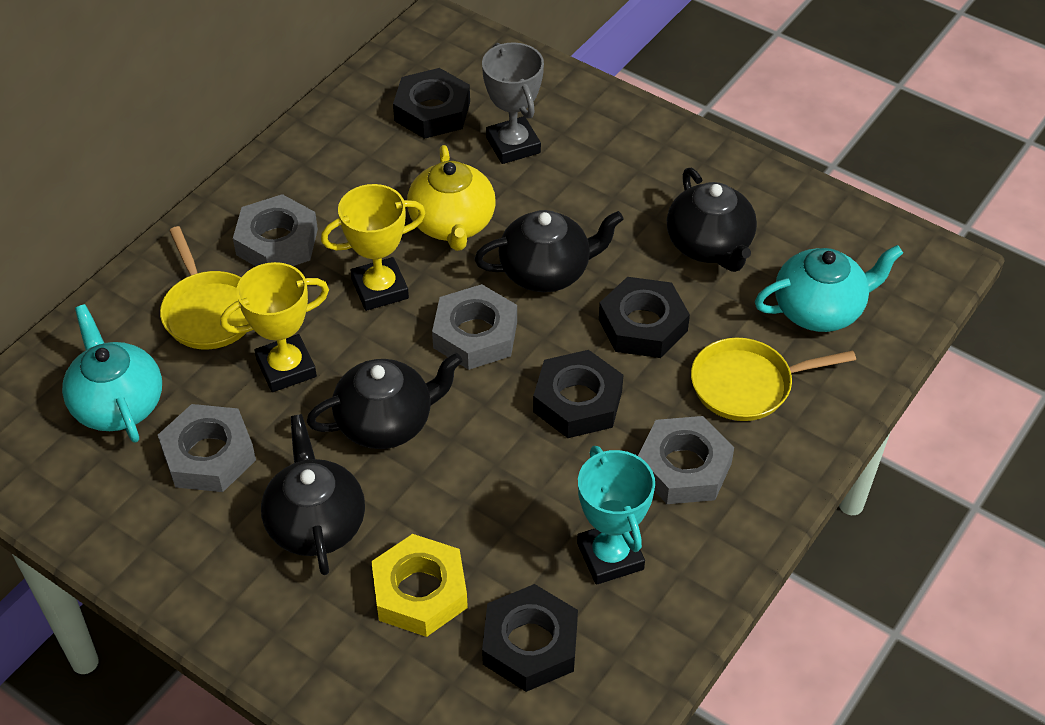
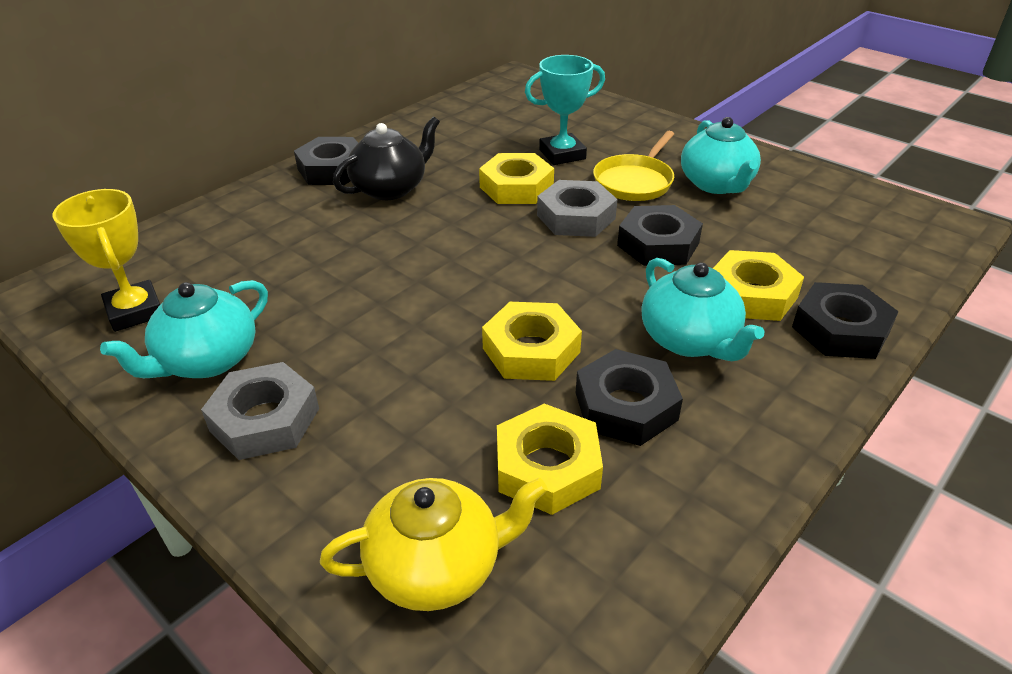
black teapot: [261,414,365,575] [306,353,463,449] [474,210,624,292] [667,168,757,272] = 4 -> [333,116,440,200] = 1
grey nut: [158,404,256,492] [233,194,318,266] [432,284,517,370] [638,416,734,504] = 4 -> [201,362,319,460] [537,180,617,237] = 2
grey trophy: [482,42,544,164] = 1 -> none = 0
turquoise teapot: [62,304,162,443] [755,245,903,332] = 2 -> [100,280,268,378] [642,258,764,361] [681,117,761,194] = 3
yellow nut: [371,534,468,637] = 1 -> [479,153,554,204] [482,302,582,381] [497,404,603,515] [713,250,804,321] = 4
yellow pan: [160,226,249,349] [691,338,856,421] = 2 -> [593,131,674,201] = 1
yellow trophy: [220,262,329,392] [321,184,426,311] = 2 -> [53,189,160,332] = 1

